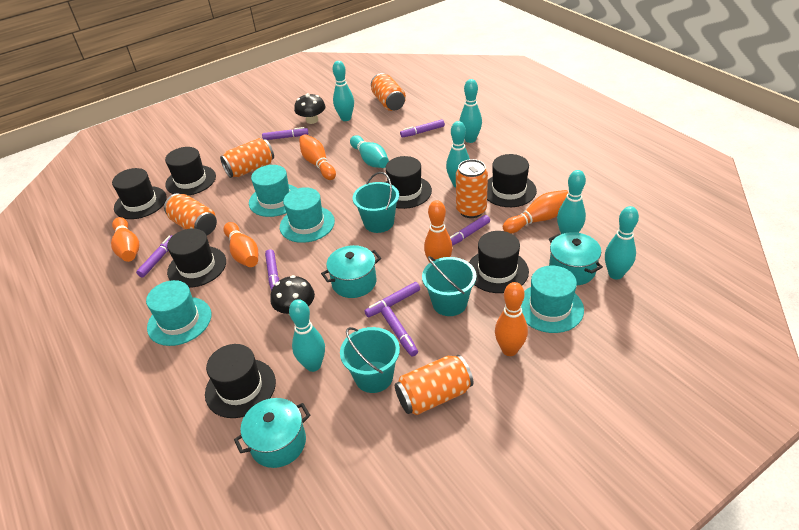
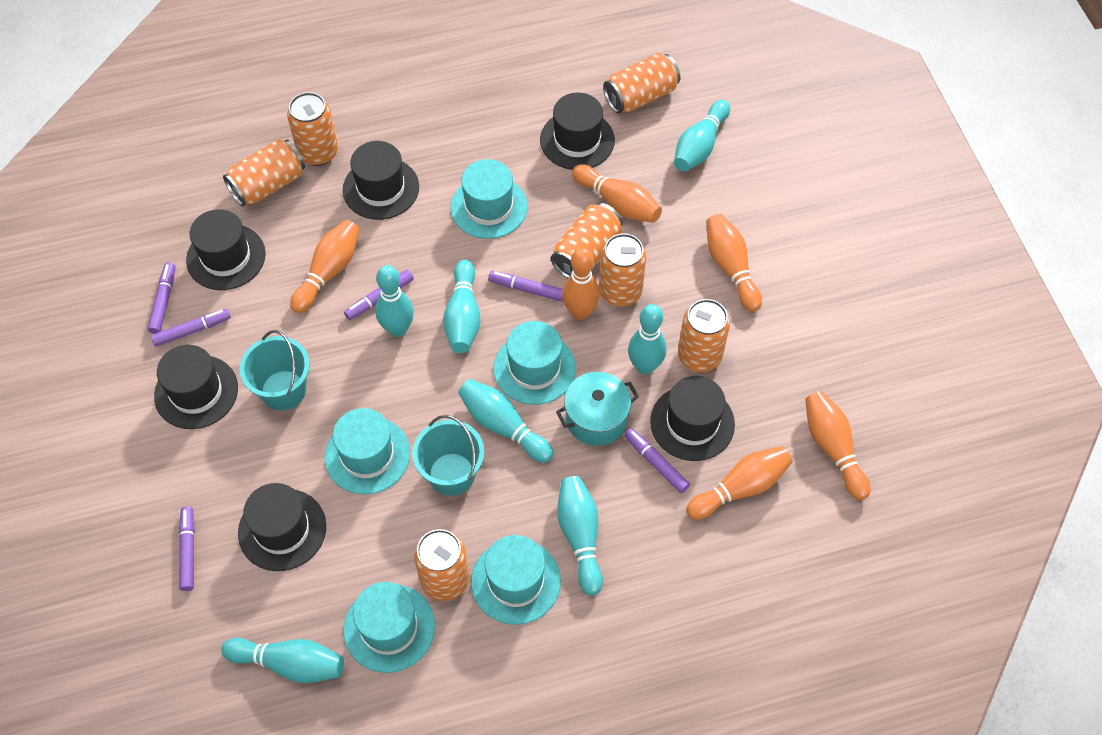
black hat: [112,168,167,219] [165,147,216,196] [167,228,226,288] [205,344,276,418] [385,156,432,209] [469,231,529,293] [487,154,537,207] = 7 -> [154,345,238,429] [186,209,266,290] [238,483,326,571] [343,141,419,220] [540,93,615,170] [650,376,735,461] = 6
black mushroom: [270,275,315,314] [294,93,326,124] = 2 -> none = 0
orange can: [164,193,217,235] [220,138,274,178] [371,73,406,111] [395,355,473,415] [456,159,488,218] = 5 -> [223,139,305,207] [287,92,338,166] [414,529,469,601] [551,203,623,278] [599,233,646,307] [603,53,680,114] [678,299,730,372] = 7
purple marker: [136,235,173,277] [262,127,308,140] [265,249,279,290] [364,282,420,317] [381,306,418,356] [400,119,445,138] [450,215,490,246] = 7 -> [148,262,175,334] [151,309,231,347] [179,506,195,591] [344,270,414,320] [488,271,563,301] [624,428,690,493] = 6
turquoise bucket: [340,327,400,393] [353,172,399,233] [422,256,476,316] = 3 -> [239,330,310,410] [412,415,485,496] = 2
turquoise hat: [146,280,211,346] [249,165,297,217] [280,187,335,243] [521,266,584,333] = 4 -> [324,408,410,494] [343,582,435,673] [451,159,527,239] [471,535,561,625] [493,321,576,405] = 5
turquoise pot: [234,398,310,468] [321,245,381,298] [549,232,603,285] = 3 -> [556,372,639,446] = 1

